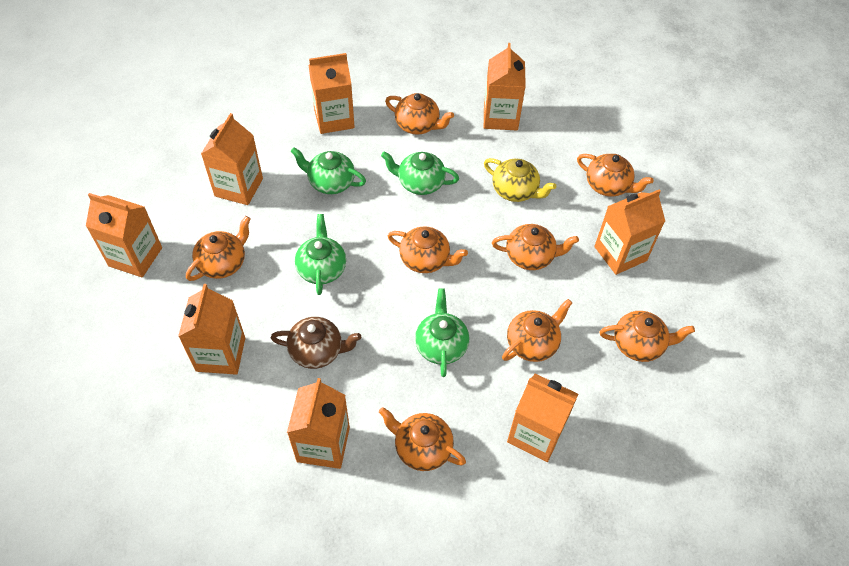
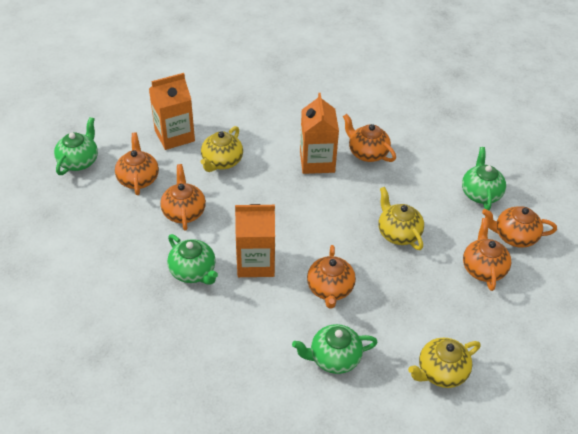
brown teapot: [271,317,361,369] = 1 -> none = 0
orange carton: [86,193,162,277] [178,284,245,375] [201,113,263,205] [287,378,350,469] [308,53,355,134] [484,43,526,131] [507,374,578,462] [594,189,665,275] = 8 -> [149,73,195,150] [235,204,275,277] [300,93,339,174] = 3
orange teapot: [186,216,251,281] [379,407,466,471] [385,93,454,135] [388,226,468,273] [492,224,579,270] [502,299,572,362] [577,154,654,197] [599,311,695,362] = 8 -> [115,133,159,195] [160,164,206,231] [307,245,356,309] [343,114,396,162] [463,218,511,291] [482,206,557,248] = 6
yellow teapot: [484,158,556,202] = 1 -> [201,126,243,172] [378,187,424,250] [408,338,481,388] = 3

